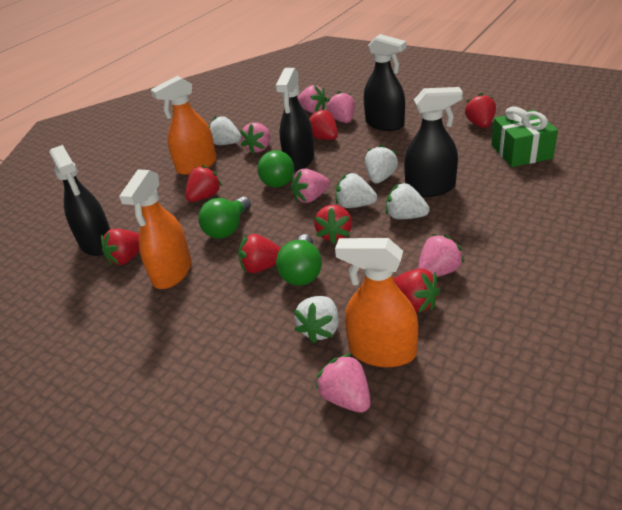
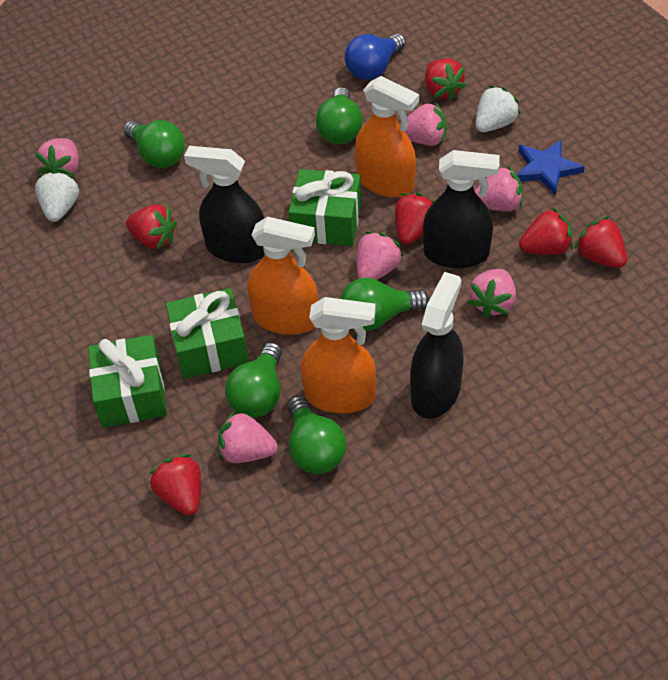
black spray bottle: [50,145,110,256] [275,68,314,171] [364,34,406,131] [404,87,463,197] = 4 -> [184,146,265,263] [410,272,464,419] [423,150,499,268] = 3
blue light bulb: none = 0 -> [345,33,406,80] = 1
blue star: none = 0 -> [517,140,585,196] = 1
green gift: [491,107,558,167] = 1 -> [88,335,167,427] [166,288,249,379] [289,169,361,246] = 3
green light bulb: [198,197,251,239] [257,150,294,188] [276,234,322,286] = 3 -> [123,120,185,168] [225,342,282,418] [287,396,346,474] [316,87,363,144] [340,278,429,331] = 5
red strawberry: [101,229,139,266] [185,165,222,202] [238,234,281,273] [309,109,338,140] [314,205,352,244] [394,268,440,313] [465,93,496,128] = 7 -> [126,205,177,250] [149,454,201,516] [395,193,435,244] [425,58,466,101] [519,207,573,255] [574,216,627,268] = 6
white strawberry: [209,116,241,145] [294,296,339,343] [336,173,377,208] [365,145,398,183] [386,183,430,219] = 5 -> [35,171,80,222] [476,86,520,132] = 2

